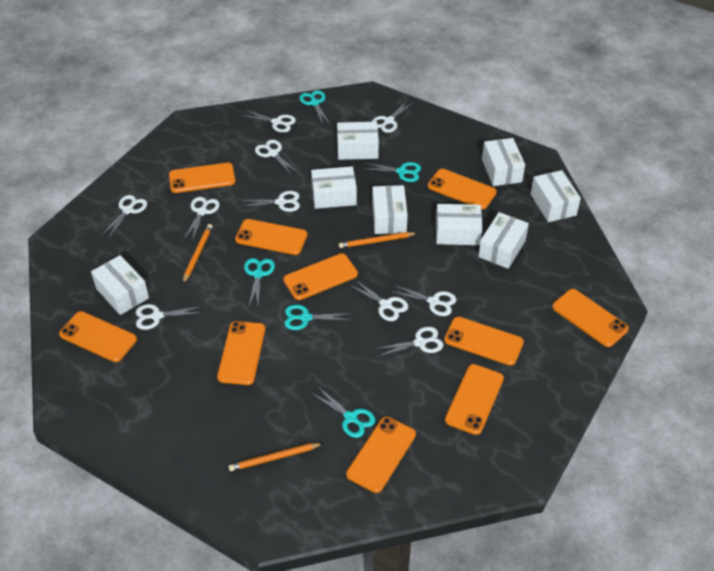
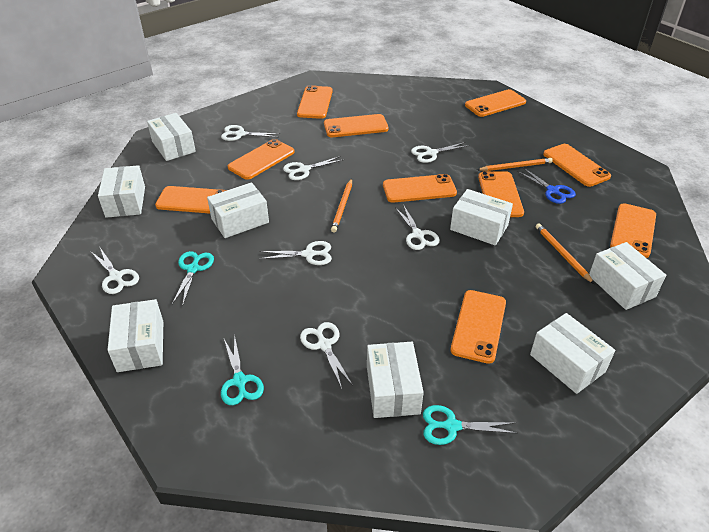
blue scissors: none = 0 -> [517,168,576,204] = 1
turquoise scissors: [244,258,275,306] [285,304,352,330] [300,90,330,125] [311,387,375,438] [362,162,421,182] = 5 -> [172,251,214,304] [221,334,264,405] [423,405,518,445] = 3
white scissors: [101,195,147,239] [136,304,203,330] [184,197,220,241] [239,191,300,212] [241,110,296,133] [255,140,298,174] [349,279,408,321] [372,100,414,133] [375,327,443,357] [390,285,456,316] = 10 -> [90,246,139,294] [221,125,280,141] [259,241,332,265] [283,156,343,180] [300,322,353,388] [395,205,440,250] [411,142,470,163] = 7

